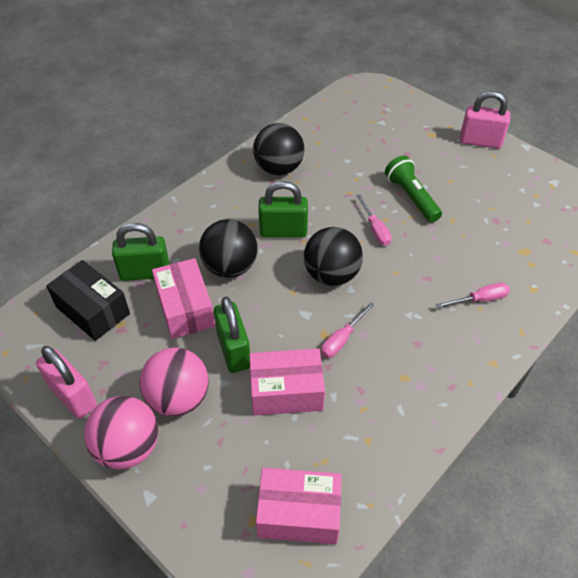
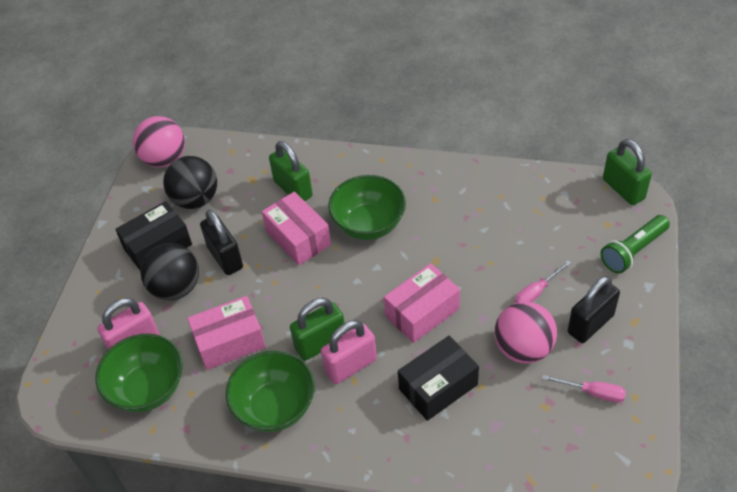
black ball: [199,219,258,278] [253,123,304,175] [304,227,363,286] = 3 -> [140,243,199,300] [163,156,217,209] = 2
black box: [46,260,130,341] = 1 -> [115,201,192,271] [398,336,479,421] = 2
black padlock: none = 0 -> [200,209,243,275] [568,276,620,343] = 2
green bowl: none = 0 -> [96,334,183,412] [226,351,315,432] [328,175,406,240] = 3
pink screwdriver: [321,302,375,358] [356,195,392,246] [436,283,510,308] = 3 -> [515,260,571,303] [542,375,626,402] = 2

